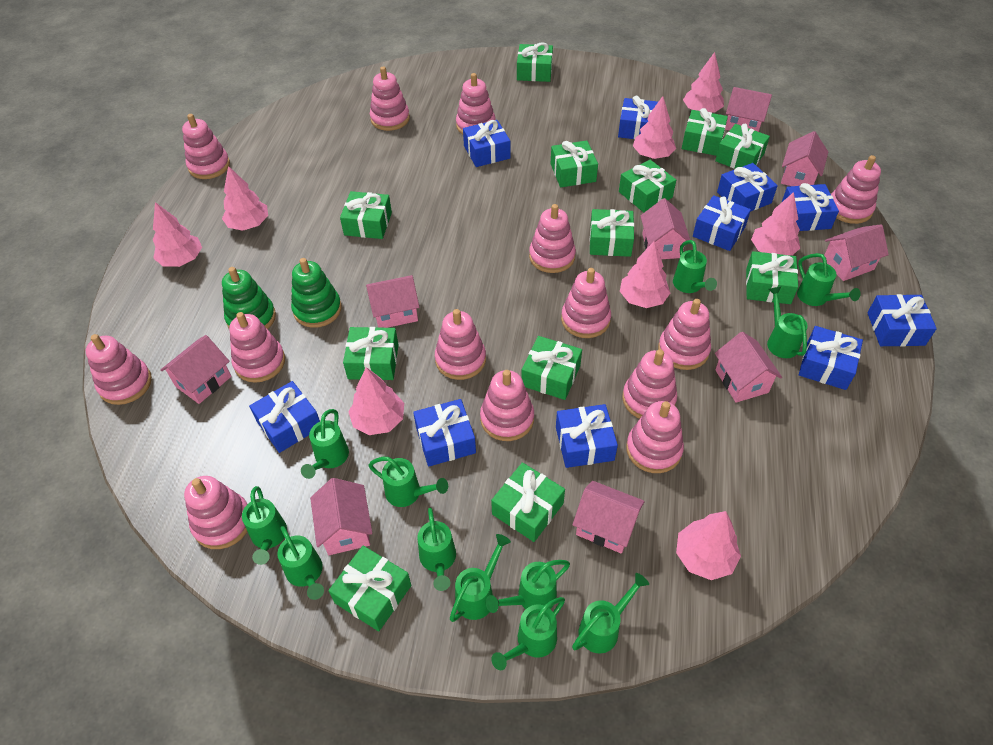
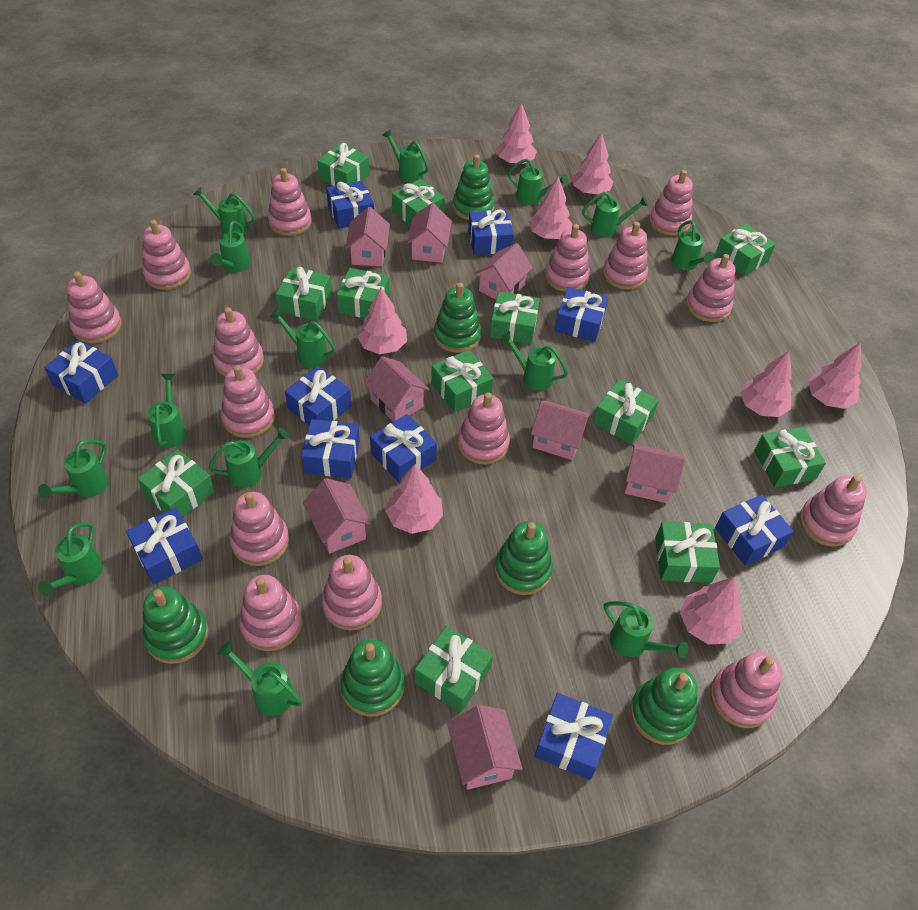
green stacking toy: [222,267,276,329] [291,258,342,328] = 2 -> [143,587,208,664] [340,639,404,717] [434,283,481,353] [453,154,494,220] [494,521,553,595] [630,668,698,745] = 6
green watering can: [242,486,287,565] [277,526,324,600] [301,409,349,479] [368,457,448,507] [418,508,456,591] [450,534,511,622] [486,560,570,613] [491,597,565,670] [572,573,649,654] [673,240,717,293] [767,286,808,358] [797,253,861,306] = 12 -> [38,439,109,499] [38,522,103,596] [147,374,187,448] [193,187,255,235] [208,428,289,488] [211,221,250,273] [217,641,302,716] [270,308,336,367] [383,129,429,183] [500,331,568,391] [508,158,568,205] [582,192,648,237] [604,601,689,658] [671,220,715,270] = 14
pink house: [161,335,231,404] [310,478,372,555] [366,275,419,328] [573,481,645,554] [641,198,690,259] [715,332,782,403] [725,87,772,132] [781,131,828,186] [824,224,889,281] = 9 -> [303,478,371,554] [346,207,390,266] [364,356,429,422] [407,203,452,263] [447,705,523,790] [475,243,533,300] [531,400,591,460] [624,444,685,503] = 8
pink stacking toy: [86,334,152,405] [182,114,230,179] [184,476,247,549] [229,312,285,383] [370,67,410,131] [435,309,486,380] [456,73,496,134] [480,370,534,441] [529,204,576,273] [561,268,611,338] [622,349,677,419] [626,401,684,473] [658,299,711,370] [831,155,881,224] = 14 -> [67,272,122,343] [142,220,191,290] [213,307,264,377] [221,365,275,438] [230,492,289,566] [239,575,302,651] [268,168,312,236] [321,555,382,631] [457,392,510,464] [545,224,590,292] [603,222,648,290] [649,170,693,236] [686,254,735,322] [710,652,782,728] [799,475,867,547] = 15

